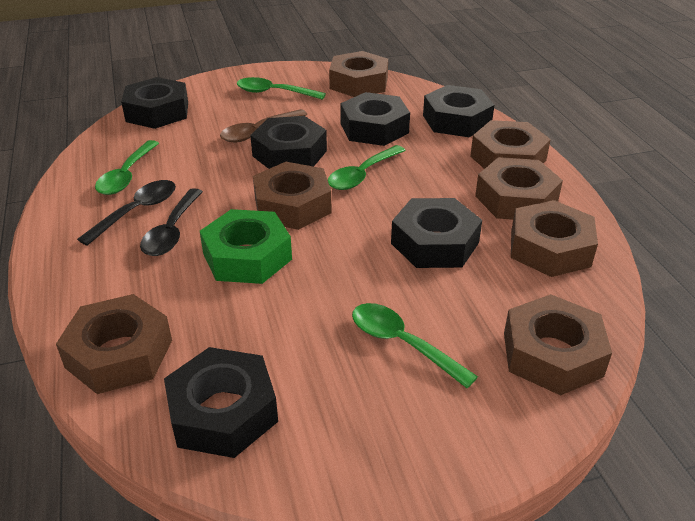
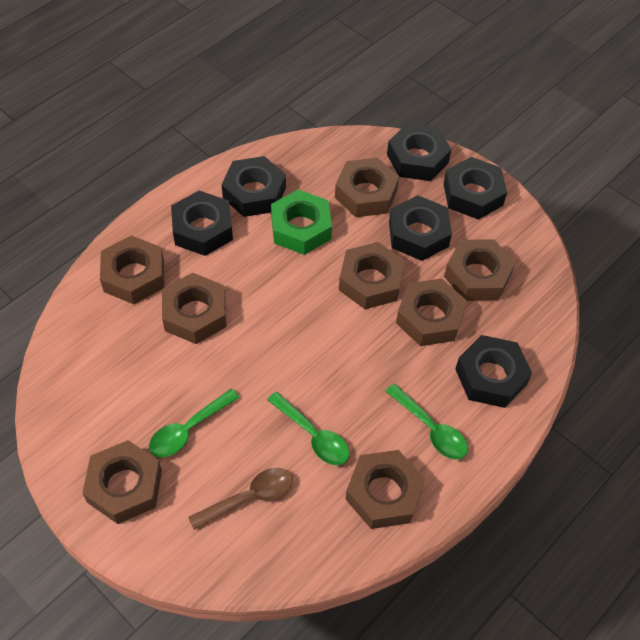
black spoon: [77,180,176,246] [140,188,203,256] = 2 -> none = 0
brown nut: [56,294,172,394] [253,162,332,230] [329,51,388,97] [470,120,551,169] [475,157,563,220] [504,294,612,396] [511,200,598,277] = 7 -> [82,440,162,524] [100,235,164,304] [162,273,226,344] [335,158,399,217] [339,242,405,309] [345,450,425,529] [396,279,467,346] [444,239,515,301] = 8
green spoon: [95,140,159,195] [237,77,326,100] [328,145,406,190] [352,303,478,388] = 4 -> [149,389,240,458] [267,392,349,465] [385,384,468,460] = 3

